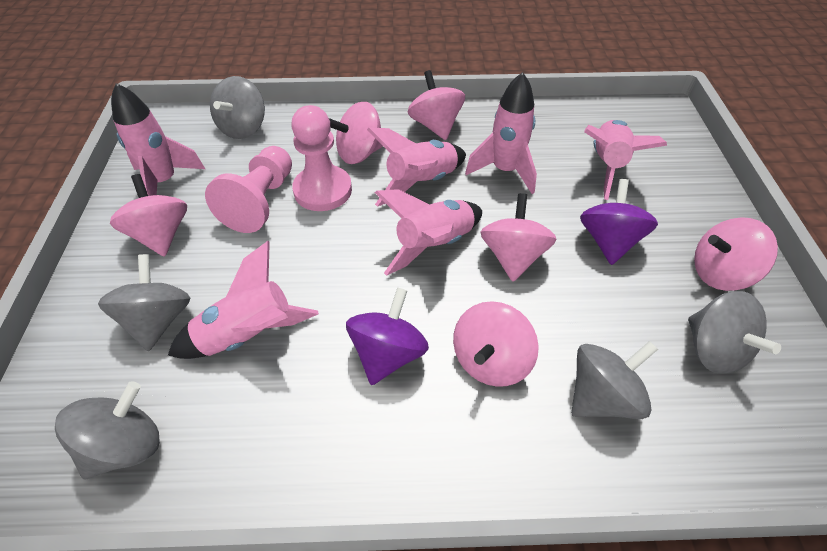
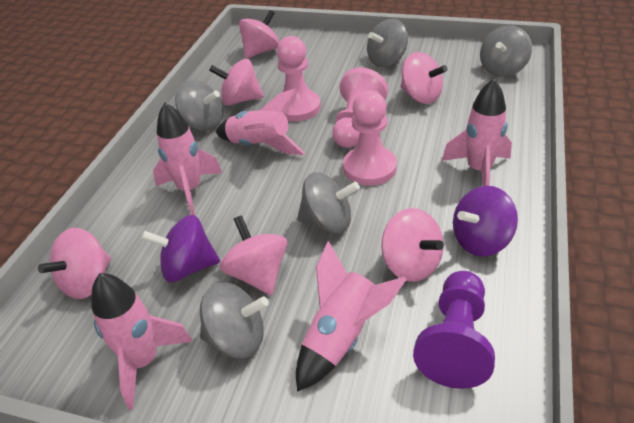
pink pawn: [205,146,292,233] [291,105,352,211] = 2 -> [277,36,321,121] [332,67,388,148] [343,90,397,186] = 3
pink rocket: [111,83,205,196] [168,241,319,359] [367,127,466,207] [375,189,482,276] [465,72,537,194] [584,120,667,200] = 6 -> [91,273,193,409] [153,103,222,215] [216,88,305,155] [296,241,407,391] [442,79,512,186] = 5
purple pawn: none = 0 -> [413,271,495,389] = 1

